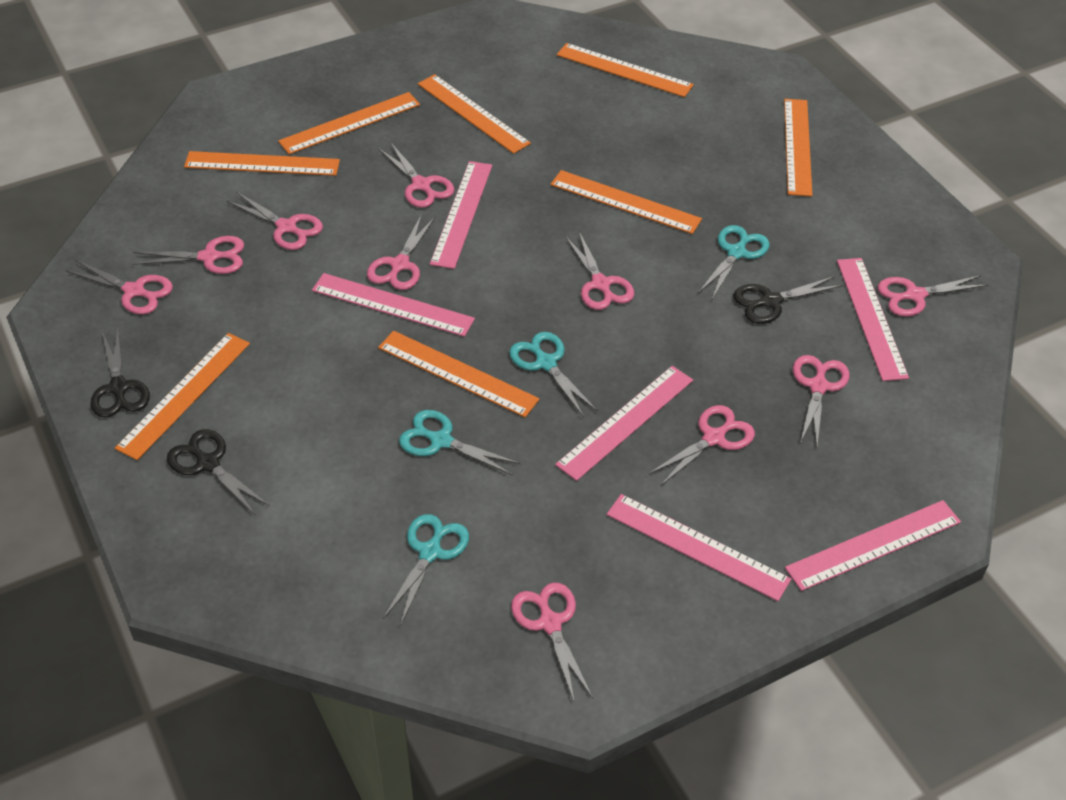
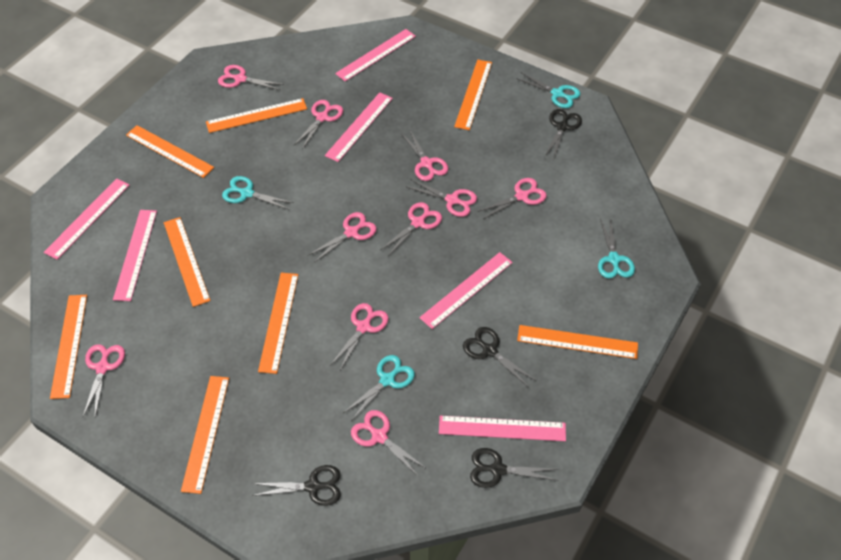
black scissors: [90,329,150,417] [167,429,270,516] [733,276,843,324] = 3 -> [252,465,341,506] [463,327,536,388] [470,448,558,488] [544,109,582,161] = 4

